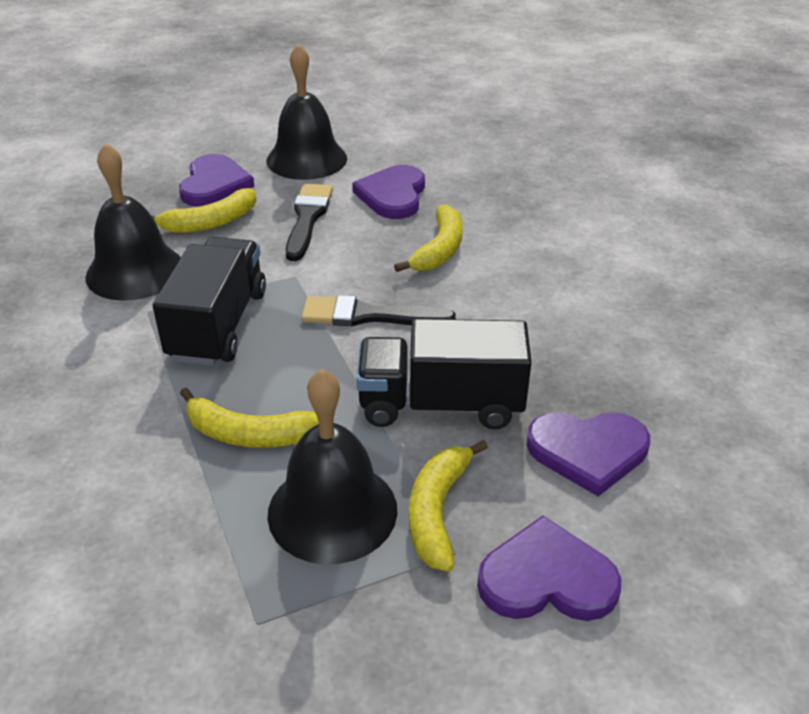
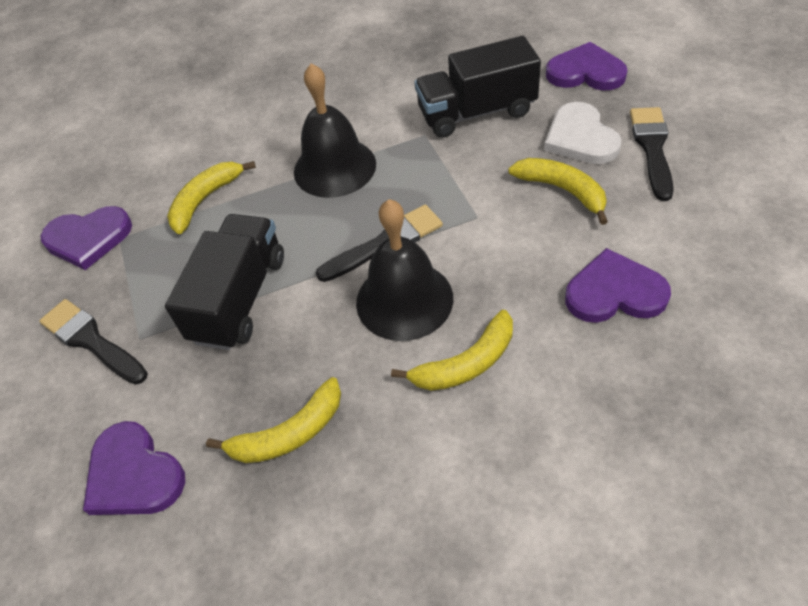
black bell: [85,143,181,301] [267,44,347,180] [267,369,397,564] = 3 -> [294,63,376,198] [356,199,453,341] = 2
black brush: [285,184,333,261] [301,295,456,327] = 2 -> [39,299,148,385] [316,205,443,282] [630,107,674,201] = 3
white heart: none = 0 -> [544,102,622,164] = 1

